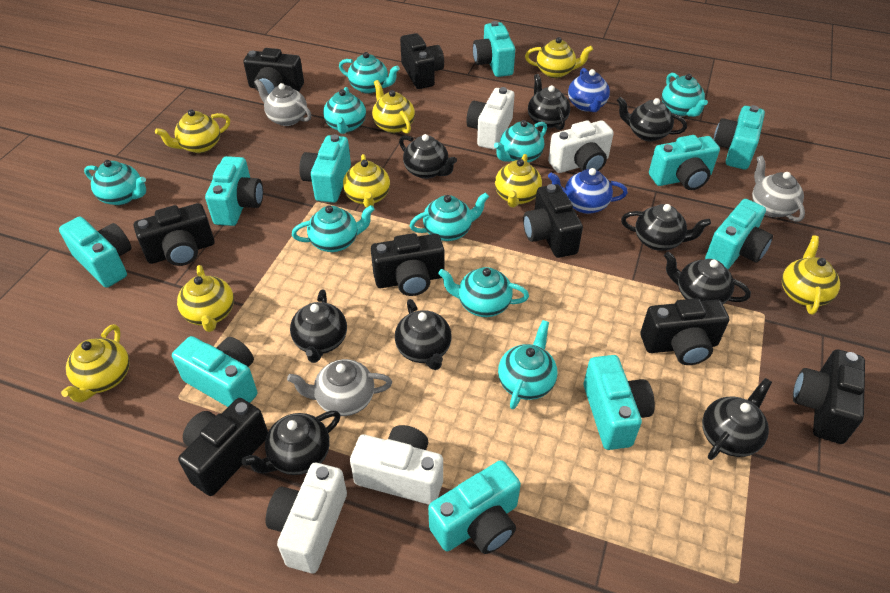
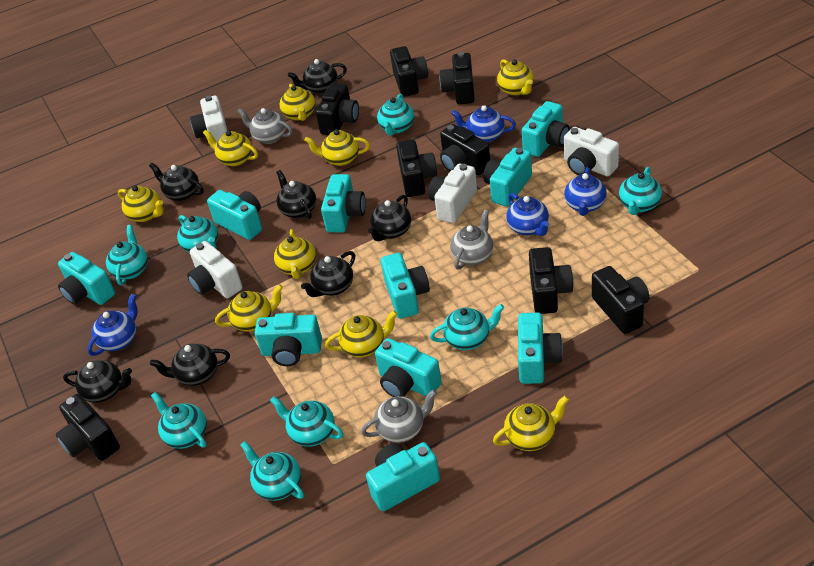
black teapot: [242,411,340,475] [290,289,347,363] [395,299,452,370] [399,134,457,179] [528,74,570,130] [617,97,687,142] [621,204,711,251] [664,252,751,304] [702,378,772,460] = 9 -> [63,360,132,403] [149,163,204,201] [150,344,230,386] [276,170,316,219] [288,59,347,94] [301,251,355,297] [368,195,411,241] = 7
blue teapot: [548,168,628,214] [568,68,610,112] = 2 -> [87,294,138,356] [451,105,516,142] [506,193,549,236] [564,167,607,216] = 4
turquoise teapot: [84,160,146,205] [292,205,375,252] [323,87,366,134] [339,52,400,94] [410,192,489,241] [438,267,529,317] [494,120,547,163] [498,320,557,409] [662,73,708,117] = 9 -> [106,225,148,285] [151,392,207,449] [177,215,218,253] [241,441,304,501] [270,396,343,447] [377,94,414,136] [430,304,504,350] [619,167,662,215] = 8
yellow teapot: [61,324,130,403] [155,109,230,153] [177,265,234,332] [343,154,390,208] [372,80,415,134] [495,154,542,208] [525,37,593,78] [782,236,840,315] = 8 -> [118,186,164,222] [203,130,258,166] [215,284,283,332] [274,229,316,279] [280,84,316,121] [304,129,370,166] [325,311,397,358] [493,396,569,451] [497,59,534,96] = 9

